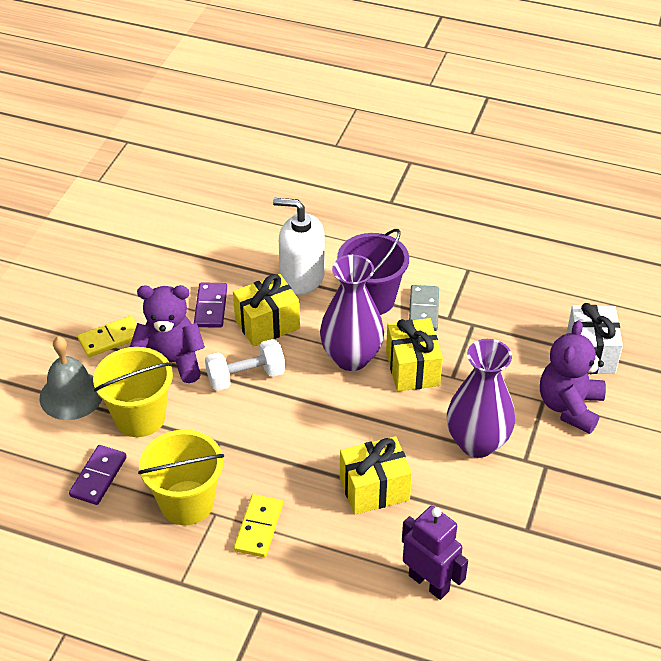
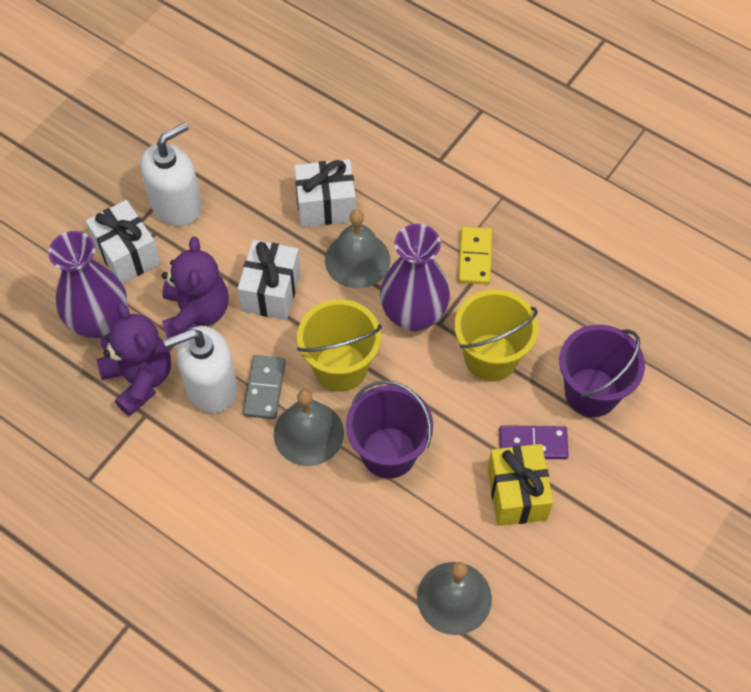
grey bell: [40,336,102,420] = 1 -> [274,389,344,466] [325,209,390,288] [417,562,492,635] = 3
purple bucket: [337,229,409,315] = 1 -> [346,380,433,479] [559,324,645,417] = 2
purple domino: [69,445,127,505] [194,282,227,328] = 2 -> [499,425,569,459] = 1
purple robot: [402,506,468,600] = 1 -> none = 0
white dumbbell: [205,339,285,391] = 1 -> none = 0
white gift: [566,303,623,374] = 1 -> [86,200,161,284] [237,240,301,320] [294,159,356,227] = 3
white soap dispenser: [273,198,325,295] = 1 -> [140,122,202,226] [164,326,237,413] = 2
yellow domino: [78,316,137,357] [234,494,283,557] = 2 -> [458,227,492,284] = 1
yellow gift: [233,274,300,347] [340,436,412,515] [386,318,443,392] = 3 -> [487,444,553,526] = 1

